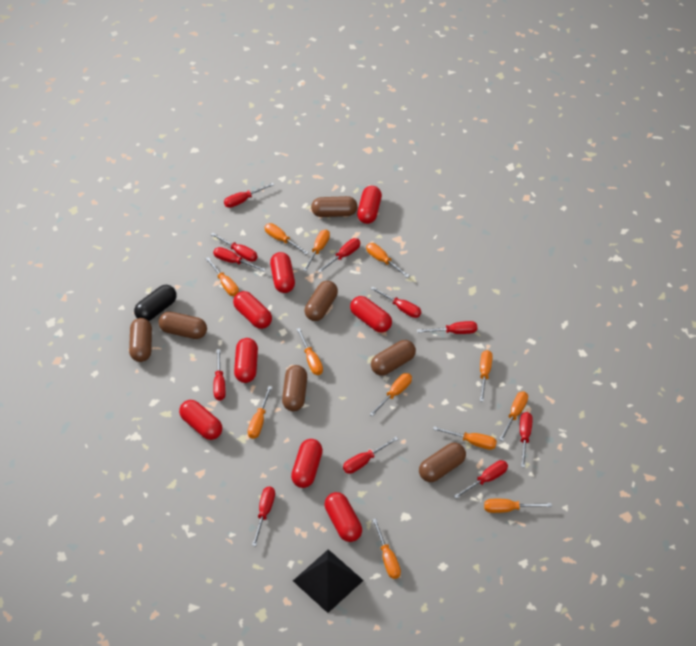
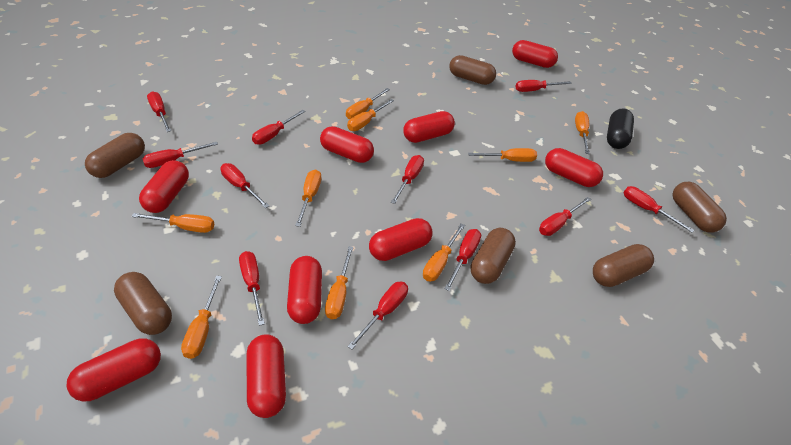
black pyramid: [293,549,364,613] = 1 -> none = 0
brown capsule: [129,318,152,362] [159,312,207,339] [282,365,307,411] [305,281,338,321] [311,196,357,217] [371,340,416,375] [419,443,466,482] = 7 -> [85,133,145,178] [114,272,172,335] [449,55,496,85] [471,228,516,284] [593,244,654,287] [673,182,727,233] = 6
orange screwdriver: [205,257,239,296] [248,386,272,439] [265,223,308,255] [297,328,323,375] [303,230,330,271] [366,243,409,278] [369,373,412,416] [372,518,401,579] [433,426,497,450] [480,350,493,402] [484,499,552,513] [499,391,528,441] = 12 -> [131,213,214,233] [181,276,222,359] [295,170,321,227] [325,246,354,319] [346,88,390,119] [347,99,394,131] [423,223,465,282] [468,148,537,162] [575,111,590,154] = 9
red capsule: [179,400,222,440] [233,291,272,329] [234,338,258,383] [270,252,295,293] [291,439,323,488] [324,492,362,542] [350,296,392,333] [357,186,382,224] = 8 -> [66,338,161,402] [139,160,189,213] [247,334,286,418] [287,256,322,324] [320,126,374,163] [369,218,433,261] [403,111,455,143] [512,40,558,68] [545,148,603,187] = 9

